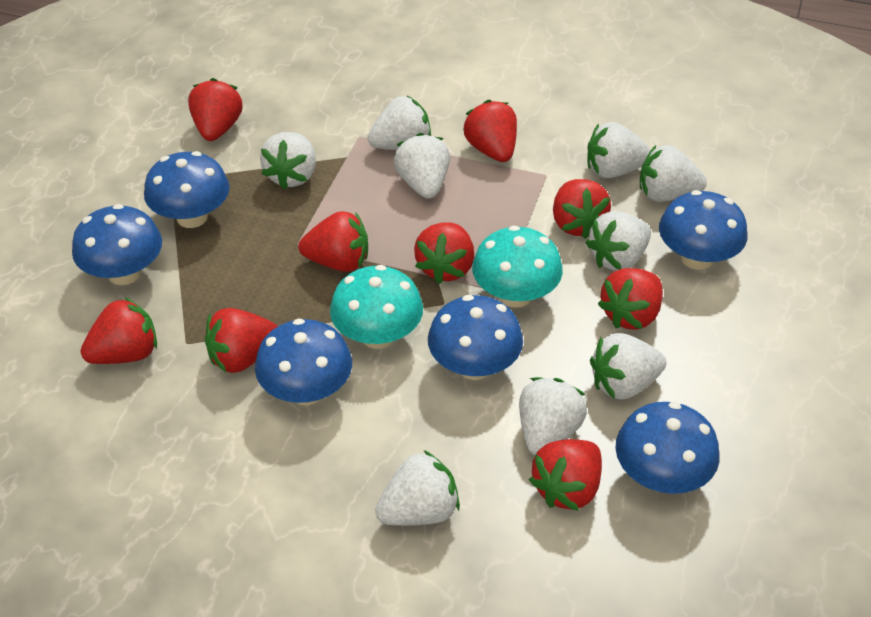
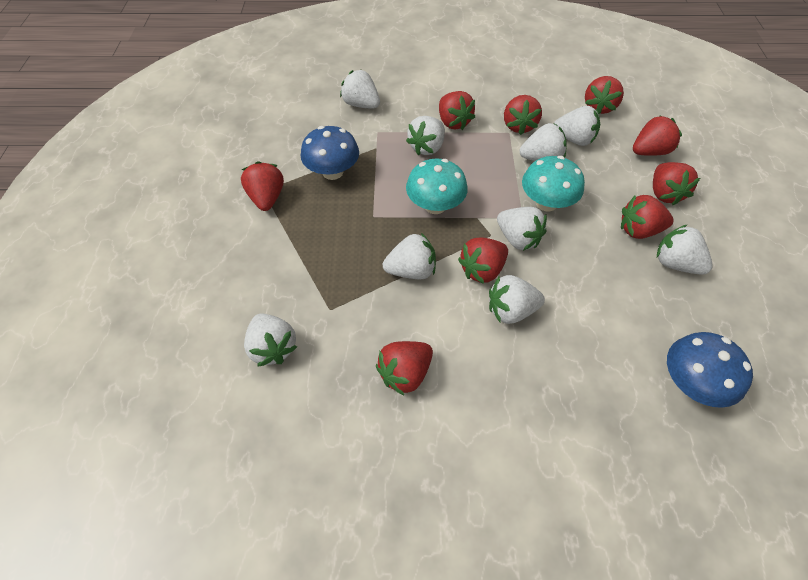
blue mushroom: [72,204,162,285] [144,151,230,228] [255,318,352,405] [428,295,523,380] [615,402,720,494] [659,190,747,270] = 6 -> [301,126,359,180] [667,332,753,408] = 2

